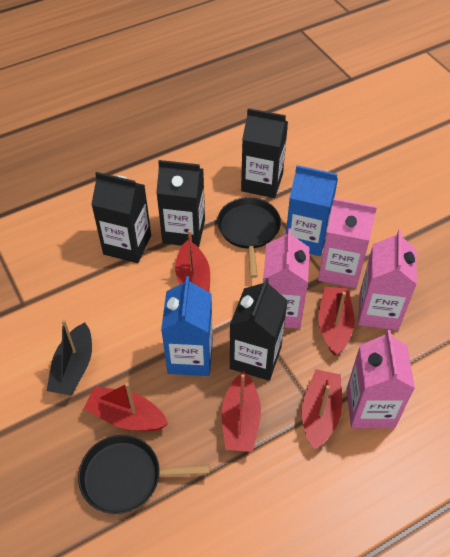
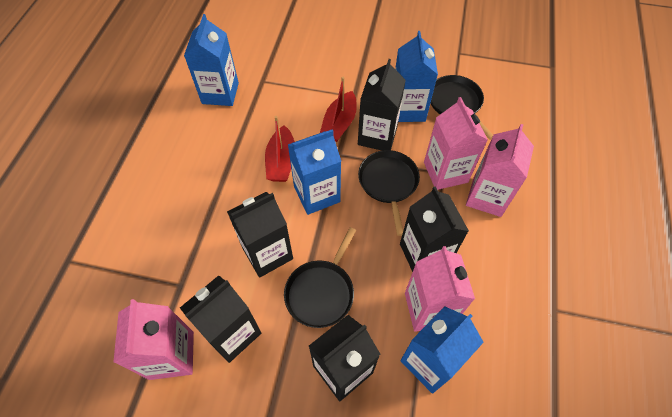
black boat: [47,320,92,395] = 1 -> none = 0
black carton: [91,172,151,263] [156,160,205,248] [230,278,288,381] [241,108,288,198] = 4 -> [180,275,261,363] [227,192,293,278] [309,315,380,401] [358,59,406,151] [400,186,469,272] = 5
black pan: [78,435,210,514] [217,197,281,278] = 2 -> [284,227,356,328] [358,150,420,236] [431,75,493,140] = 3
blue carton: [161,276,213,376] [286,165,338,256] = 2 -> [184,14,239,106] [288,130,341,215] [395,31,438,122] [400,306,484,394] = 4
red boat: [83,383,168,431] [175,230,210,293] [222,371,261,452] [302,369,342,449] [318,287,355,356] = 5 -> [265,116,295,182] [320,77,357,142] = 2

